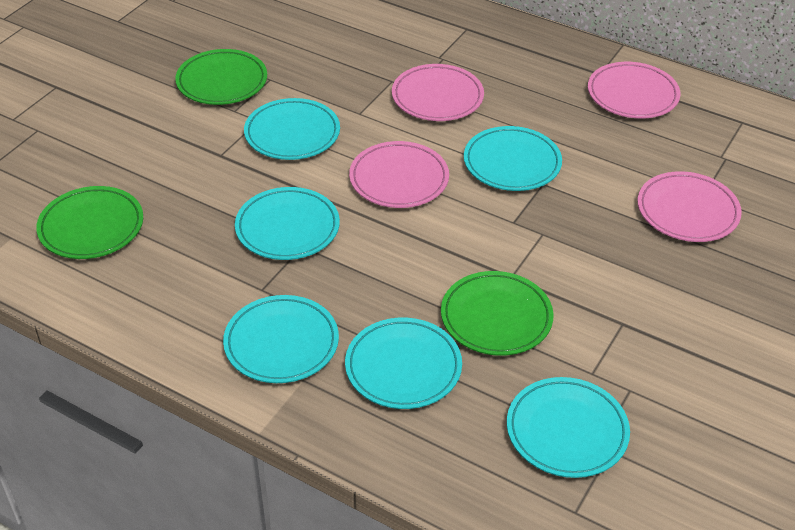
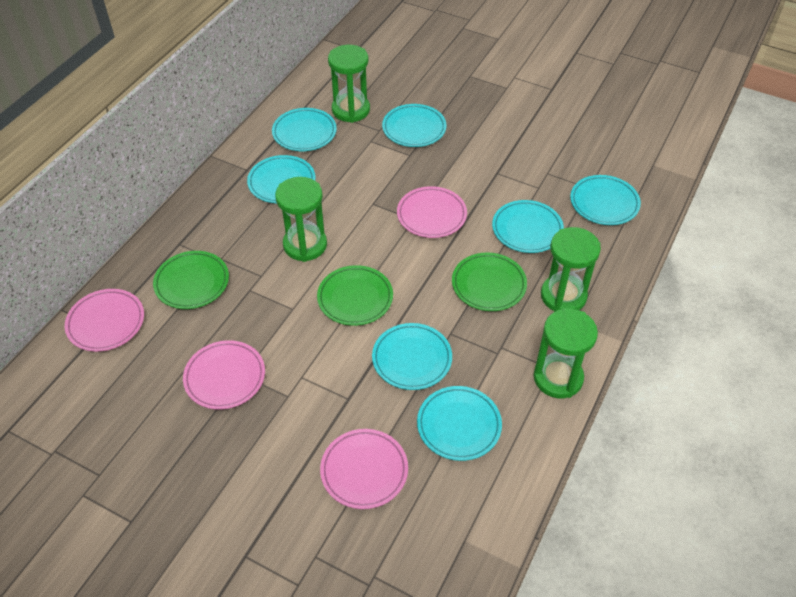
green hourglass: none = 0 -> [275,177,327,262] [328,45,370,123] [534,309,598,398] [541,227,601,312] = 4
turquoise plate: [223,295,339,383] [235,187,340,260] [244,98,340,160] [345,318,462,409] [464,126,562,191] [507,377,630,478] = 6 -> [247,155,315,203] [272,108,337,151] [372,323,452,390] [382,104,447,147] [417,386,502,461] [492,200,564,253] [570,175,641,225] = 7

